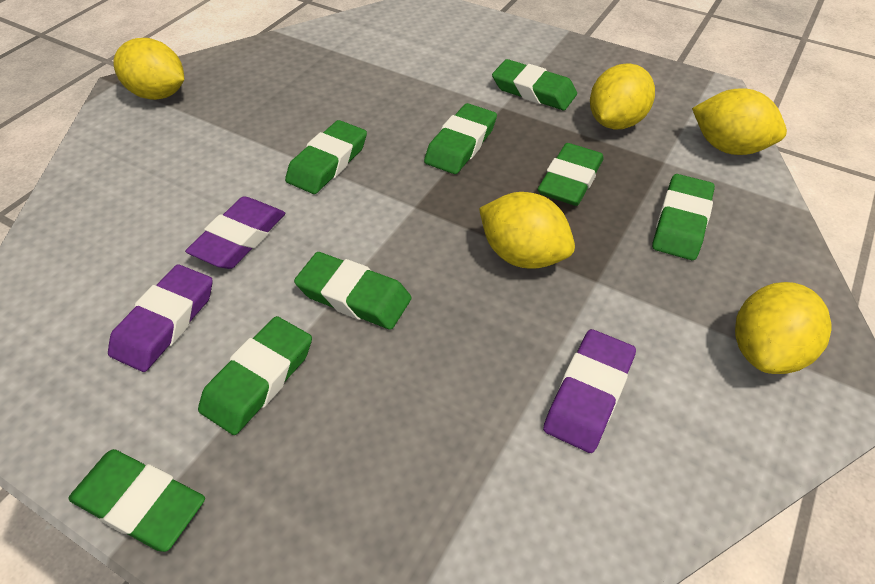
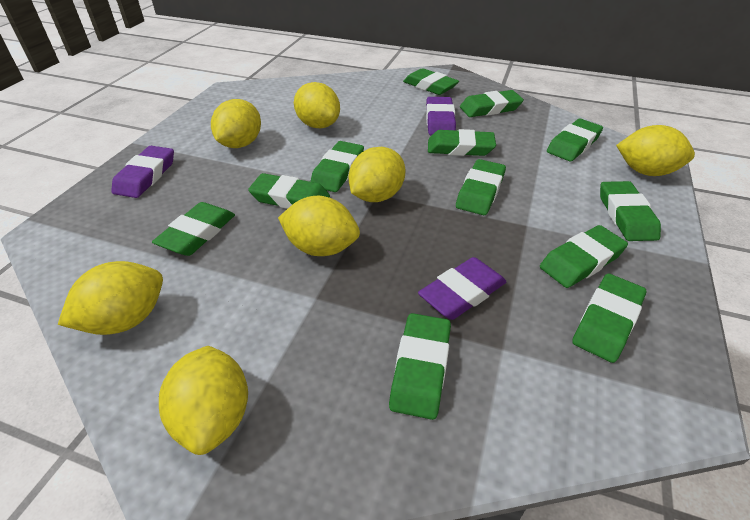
green eraser: [68,449,205,552] [198,316,312,435] [285,120,367,194] [294,252,412,330] [424,103,497,174] [492,59,577,110] [538,143,604,206] [652,174,715,260] = 8 -> [152,202,235,256] [248,173,330,209] [310,141,364,192] [389,313,451,420] [403,68,459,95] [428,129,496,156] [456,159,506,215] [460,90,524,117] [540,225,628,288] [547,119,603,161] [572,274,646,363] [600,181,661,241] = 12
yellow lemon: [113,38,184,100] [479,192,575,269] [590,63,655,129] [692,88,787,155] [735,282,832,374] = 5 -> [58,261,163,335] [159,346,248,455] [211,99,261,148] [278,196,360,256] [294,82,340,128] [348,147,405,202] [616,125,695,176] = 7

